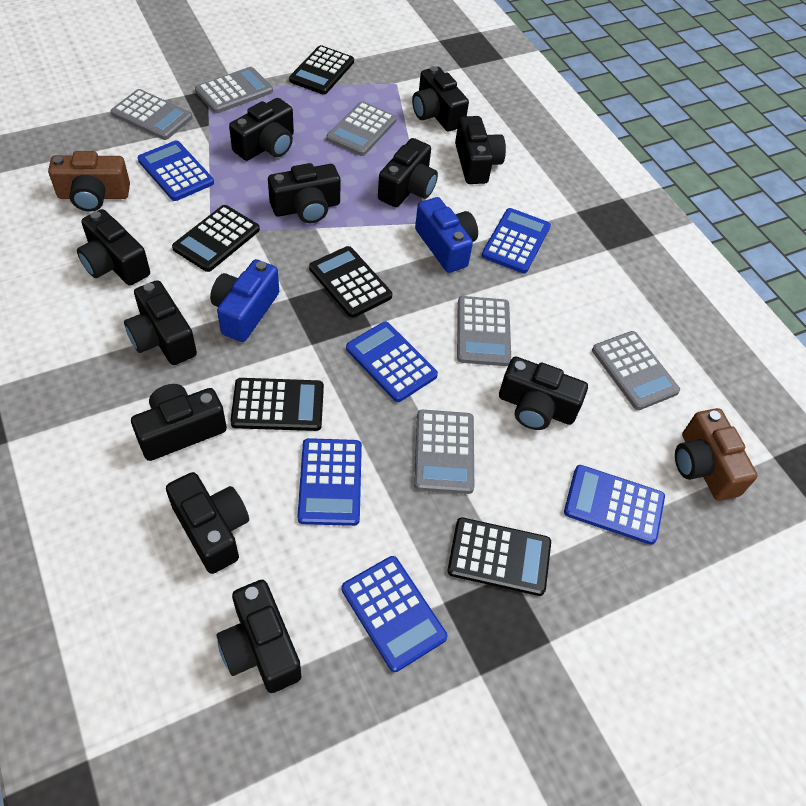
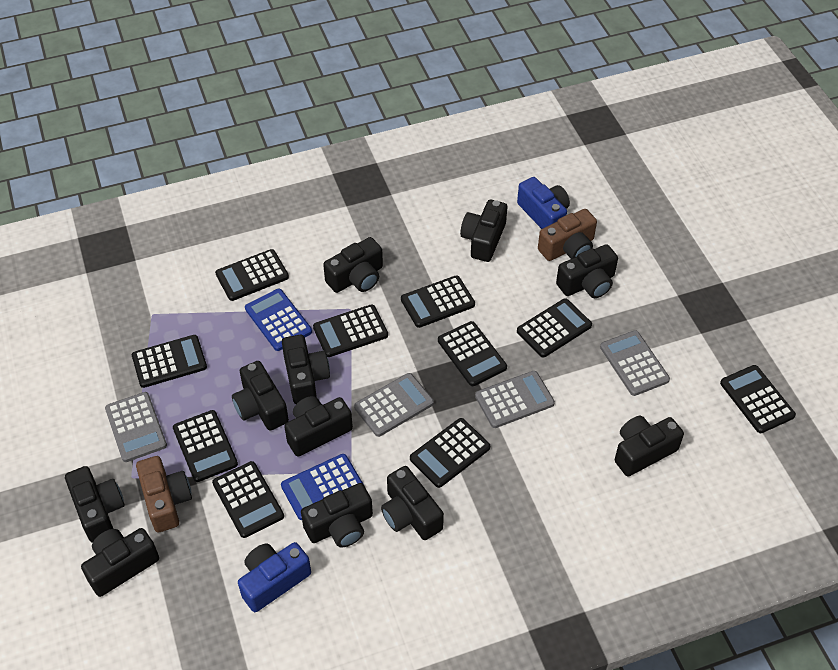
black calculator: [172,205,260,272] [230,378,324,431] [289,45,354,95] [309,246,392,318] [447,517,551,596] = 5 -> [132,335,207,388] [173,410,238,482] [212,461,284,538] [215,249,289,301] [313,304,388,357] [401,276,475,328] [410,418,490,488] [438,321,507,386] [517,298,592,358] [720,365,796,433] = 10
blue calculator: [138,141,214,201] [298,438,362,526] [342,556,447,672] [346,321,438,402] [482,208,551,273] [564,465,665,545] = 6 -> [245,289,312,351] [281,454,364,520] = 2
grey calculator: [111,89,192,140] [195,67,273,113] [327,101,397,156] [414,410,474,494] [457,296,511,366] [592,331,680,410] = 6 -> [105,392,167,462] [354,373,434,437] [475,371,555,428] [600,330,670,396] = 4

